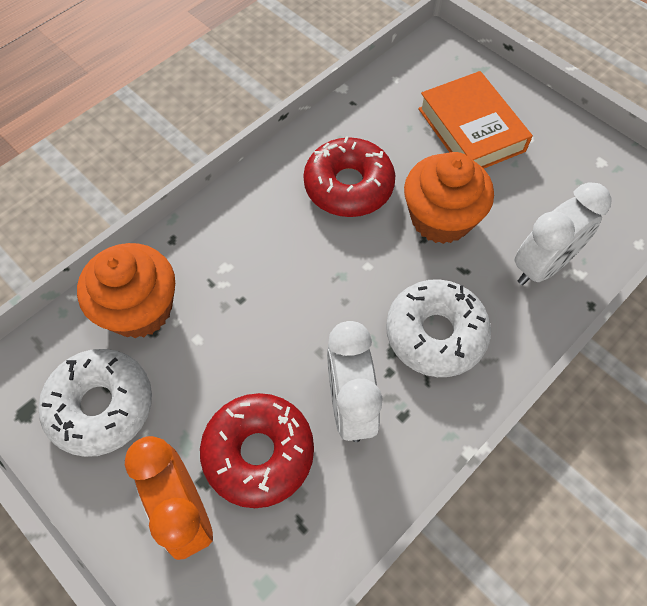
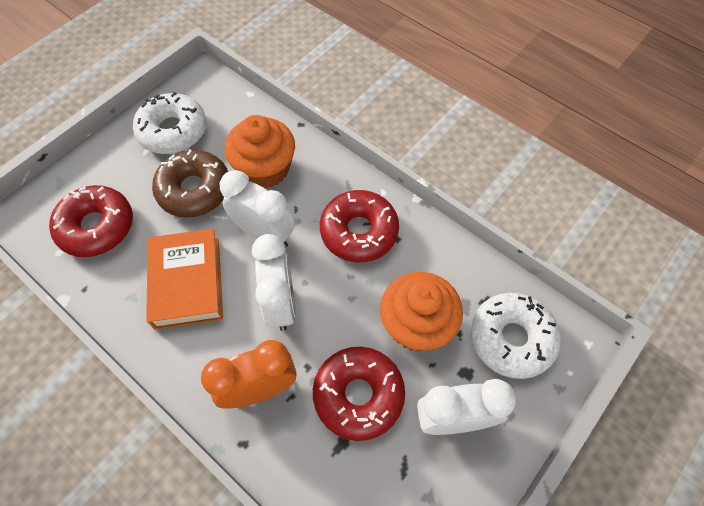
brown donut: none = 0 -> [152,149,228,218] = 1
red donut: [200,393,314,508] [303,136,395,217] = 2 -> [49,185,133,257] [313,347,405,441] [320,190,399,262] = 3
white clock: [327,321,383,442] [514,182,612,285] = 2 -> [220,170,295,248] [252,234,296,331] [417,379,516,435] = 3

